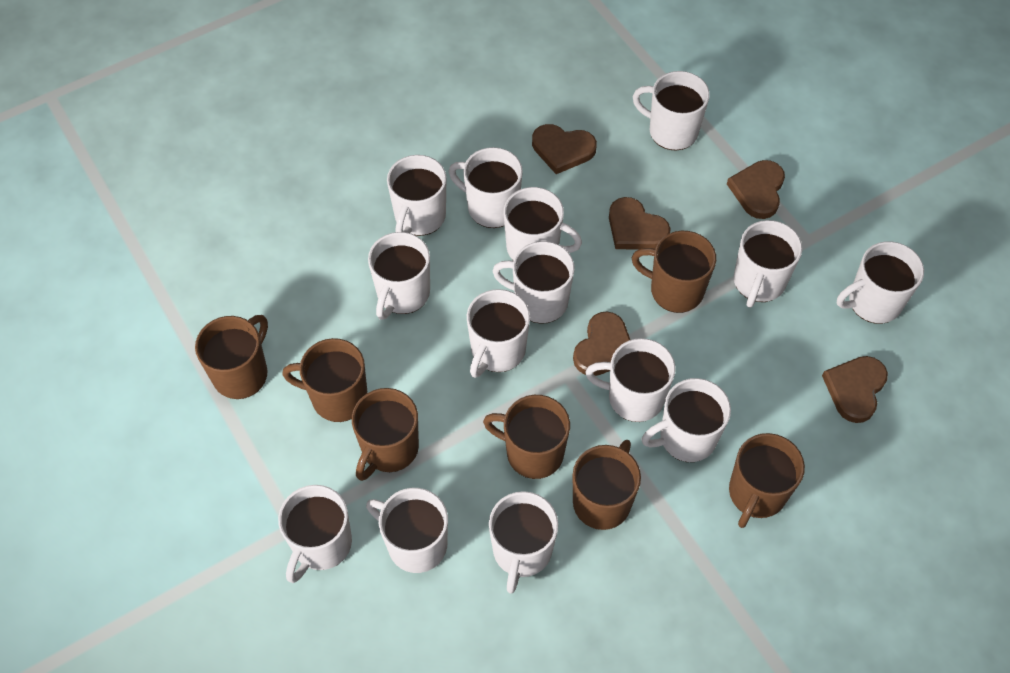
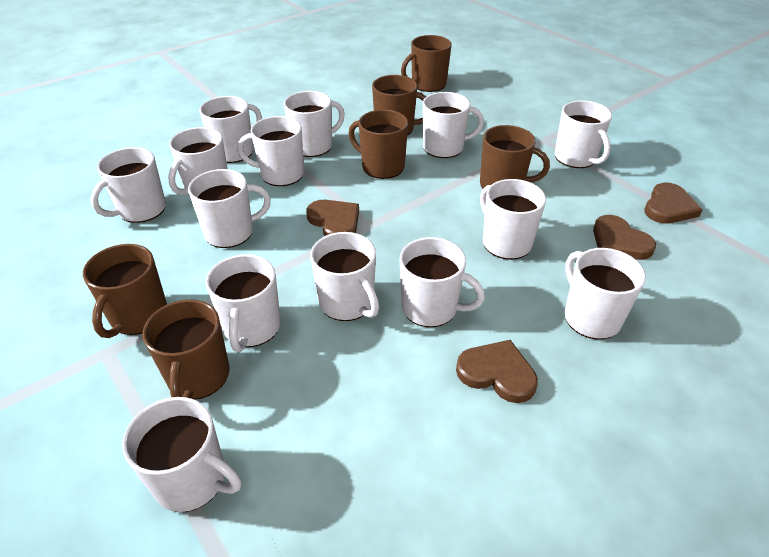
brown heart: [532,124,597,174] [573,311,630,376] [609,197,671,249] [727,160,785,219] [822,356,888,423] = 5 -> [306,200,359,236] [456,340,538,403] [593,215,656,260] [644,183,702,224] = 4
brown mug: [195,315,268,399] [282,338,368,422] [352,388,419,481] [483,395,570,479] [573,440,641,530] [632,231,716,313] [729,433,805,528] = 7 -> [83,244,167,338] [142,299,229,400] [349,110,408,179] [372,75,426,135] [401,35,452,92] [480,125,550,188] = 6

